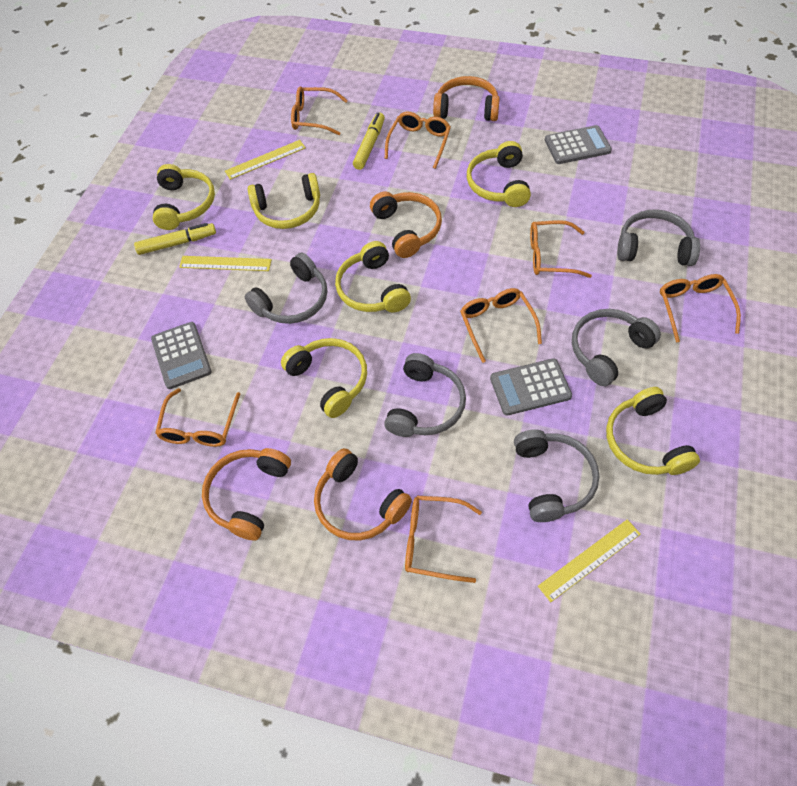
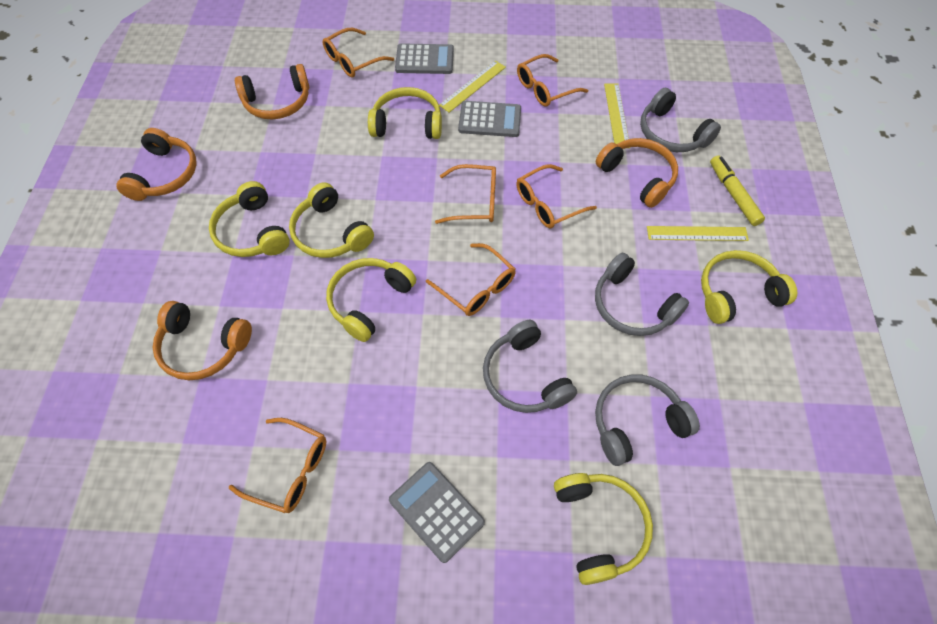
grey headphones: [245,253,327,324] [384,353,466,437] [514,429,599,522] [572,309,661,386] [617,209,700,266] = 5 -> [483,320,577,413] [595,252,689,336] [595,375,700,466] [640,88,721,152] = 4
orange glasses: [155,388,240,447] [291,86,348,135] [384,112,451,169] [405,496,482,583] [460,288,542,363] [530,220,592,278] [660,274,741,342] = 7 -> [228,418,326,513] [323,28,394,77] [426,243,516,316] [435,164,496,224] [516,164,597,228] [517,54,588,107] = 6
yellow marker: [134,223,216,255] [353,113,385,170] = 2 -> [710,155,765,226] = 1

